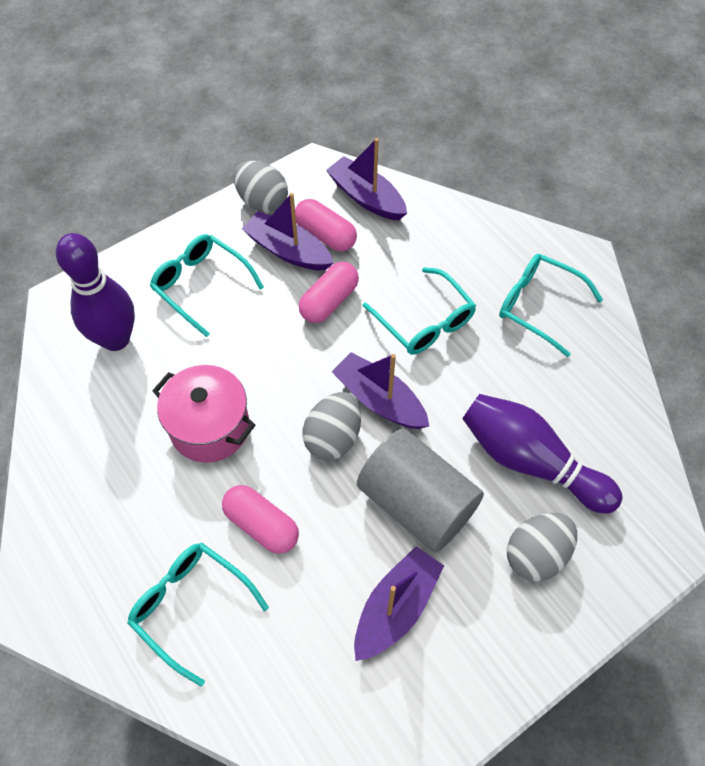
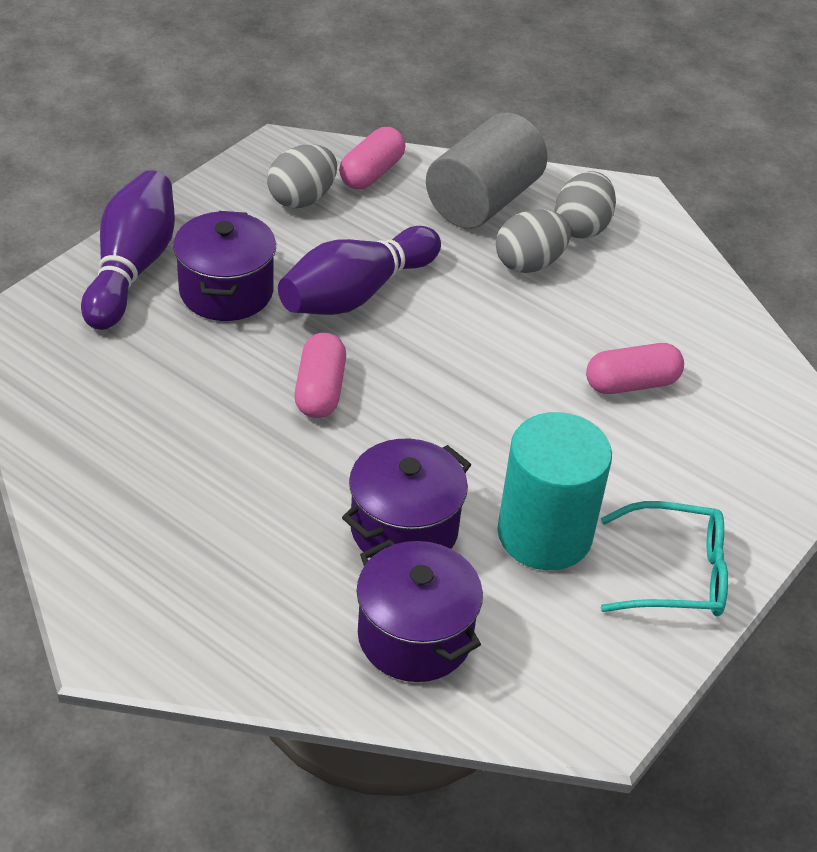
pink pot: [152,365,255,463] = 1 -> none = 0
purple boat: [242,193,333,270] [326,138,407,220] [332,352,429,429] [354,546,444,661] = 4 -> none = 0
purple pot: none = 0 -> [173,211,276,321] [342,439,471,558] [357,539,483,682] = 3
turquoise cylinder: none = 0 -> [497,412,612,570] = 1
turquoise glasses: [127,543,269,687] [150,234,264,337] [363,267,476,355] [499,254,603,357] = 4 -> [601,501,728,616] = 1

